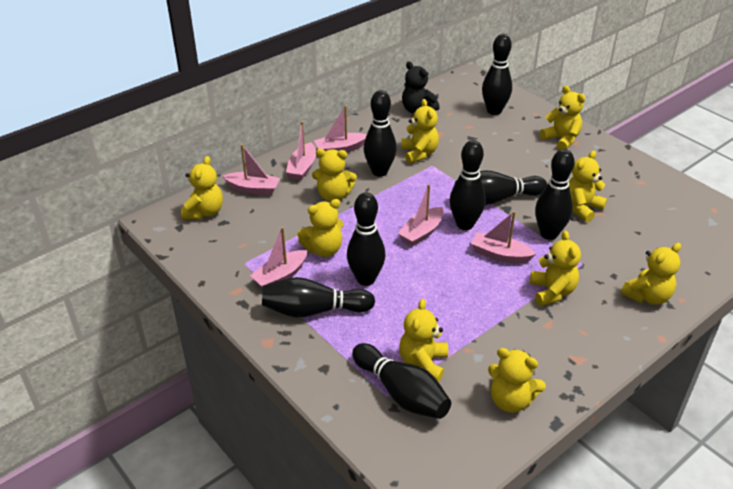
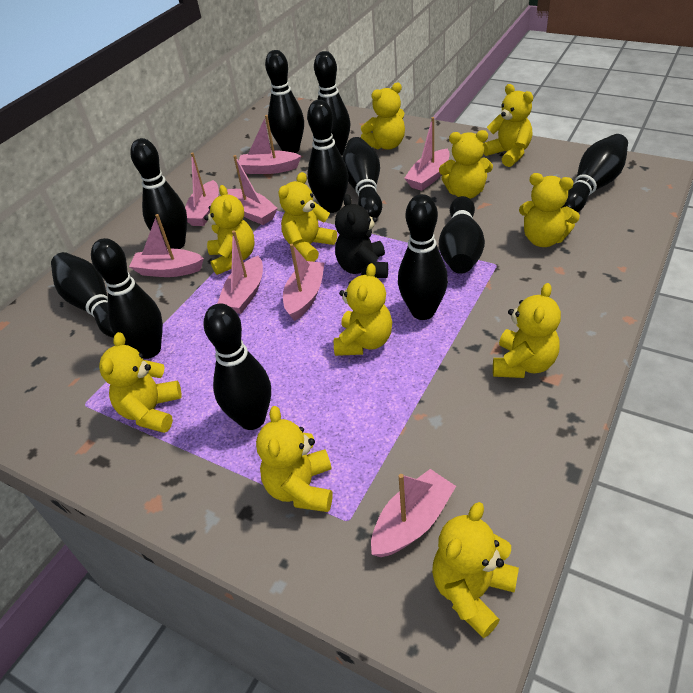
black bowling pin: [262,277,375,317] [347,192,386,286] [352,343,451,419] [364,90,397,177] [450,140,486,230] [455,170,547,205] [482,34,512,115] [535,149,575,240] = 8 -> [51,252,115,338] [91,238,163,359] [130,138,187,249] [203,304,271,430] [265,50,304,153] [307,100,348,213] [314,51,350,156] [342,137,382,218] [398,194,448,320] [439,196,485,274] [561,134,628,212] = 11
pink boat: [223,144,280,195] [250,227,307,288] [286,121,316,181] [314,105,367,153] [397,184,444,246] [471,211,536,263] = 6 -> [129,214,204,277] [185,152,219,226] [217,230,263,314] [227,155,278,225] [239,115,301,174] [283,244,325,321] [371,469,456,557] [404,117,450,191] = 8
yellow teddy bear: [181,156,223,219] [298,199,344,257] [312,149,357,202] [399,299,448,382] [401,99,439,164] [488,348,546,412] [530,231,581,306] [540,86,586,150] [569,151,607,222] [620,243,681,305] = 10 -> [99,332,181,433] [204,185,255,275] [256,406,333,512] [278,172,337,262] [334,263,392,356] [361,83,405,150] [432,502,519,638] [439,130,493,199] [483,84,533,167] [493,283,561,378] [519,173,580,247] = 11

